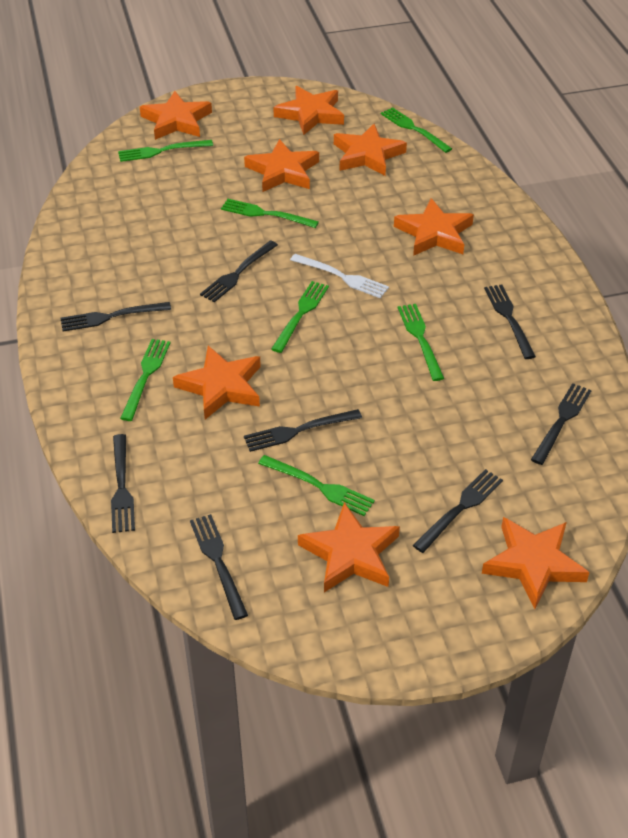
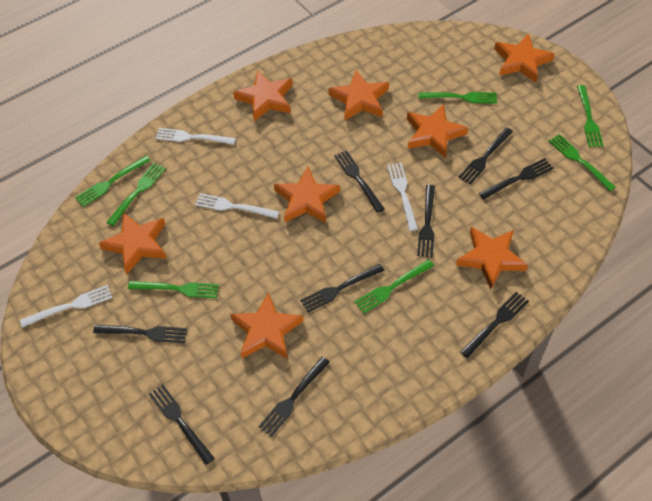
black fork: [61,302,171,332] [111,434,135,533] [190,514,248,620] [200,240,278,302] [244,409,362,452] [413,469,503,553] [484,284,536,359] [531,383,592,465] = 8 -> [93,325,187,343] [149,384,215,465] [258,357,330,437] [300,264,385,312] [334,150,384,213] [417,185,435,257] [458,127,513,184] [460,292,529,358] [479,158,554,199] = 9
white fork: [290,254,389,298] = 1 -> [20,285,112,328] [155,128,236,145] [195,193,279,219] [387,163,418,231] = 4

